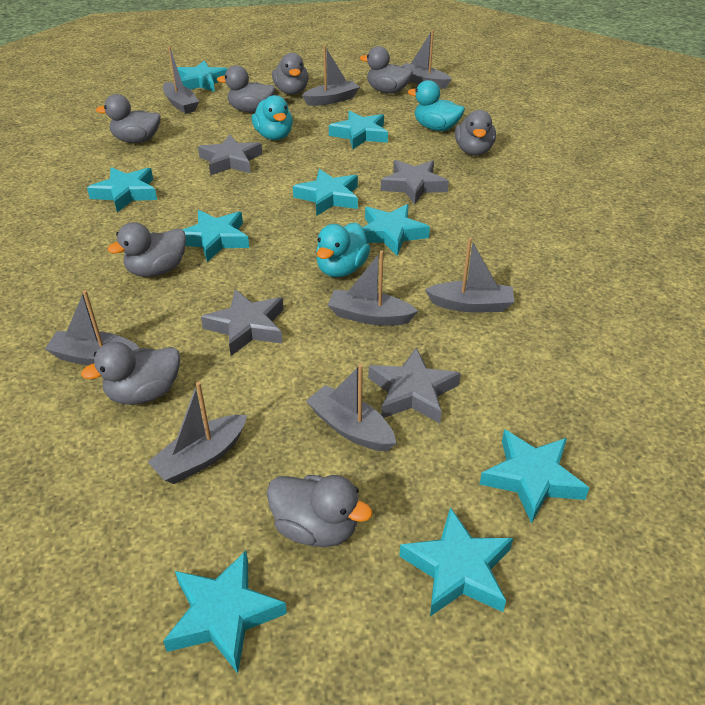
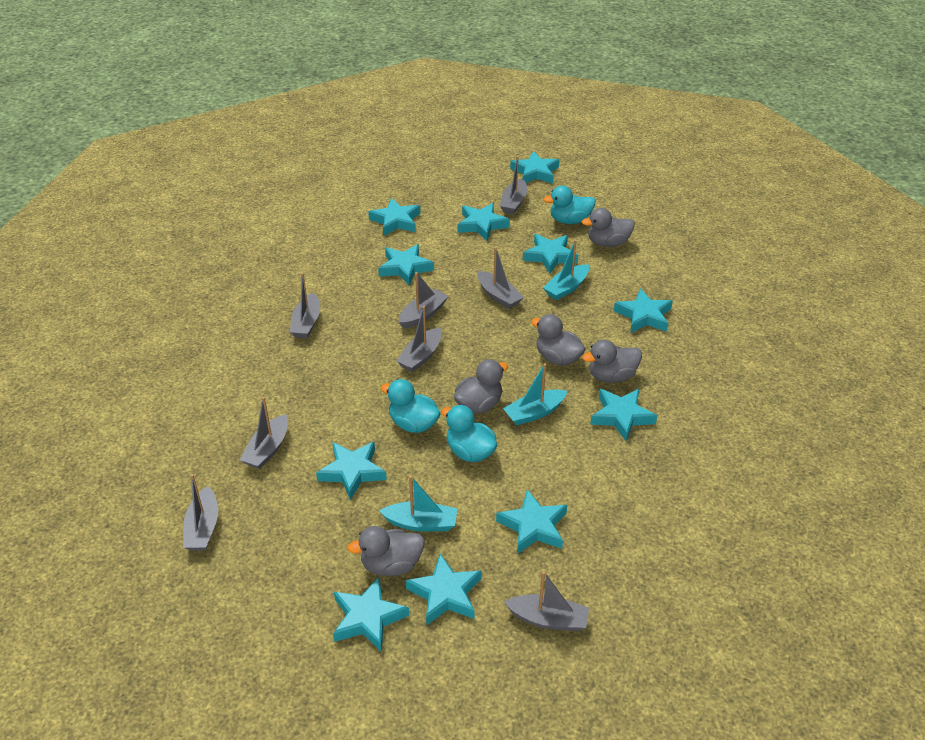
grey duck: [81,342,180,405] [96,94,161,143] [108,222,186,277] [217,65,275,113] [267,475,373,547] [272,53,309,95] [360,46,413,93] [455,110,496,156] = 8 -> [347,526,425,576] [454,359,508,414] [531,314,585,366] [582,208,635,247] [582,340,642,383] = 5
grey star: [198,134,262,176] [201,290,284,356] [368,348,461,423] [381,160,449,204] = 4 -> none = 0
turquoise boat: none = 0 -> [379,476,457,532] [503,363,567,425] [543,240,589,300] = 3
turquoise star: [87,167,157,213] [163,551,287,673] [177,60,228,92] [182,210,249,262] [293,169,358,216] [329,111,388,149] [362,204,430,256] [399,507,513,616] [479,429,589,524] = 9 -> [316,442,387,500] [333,577,409,652] [368,198,420,236] [378,244,434,286] [406,554,482,625] [458,203,510,241] [496,489,567,554] [510,151,559,184] [523,234,578,274] [590,389,657,441] [614,289,673,333] = 11

